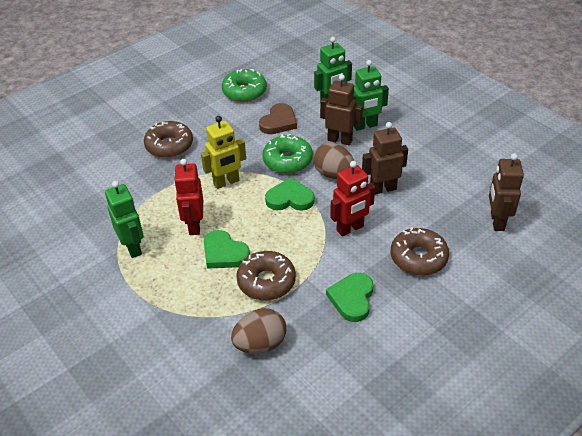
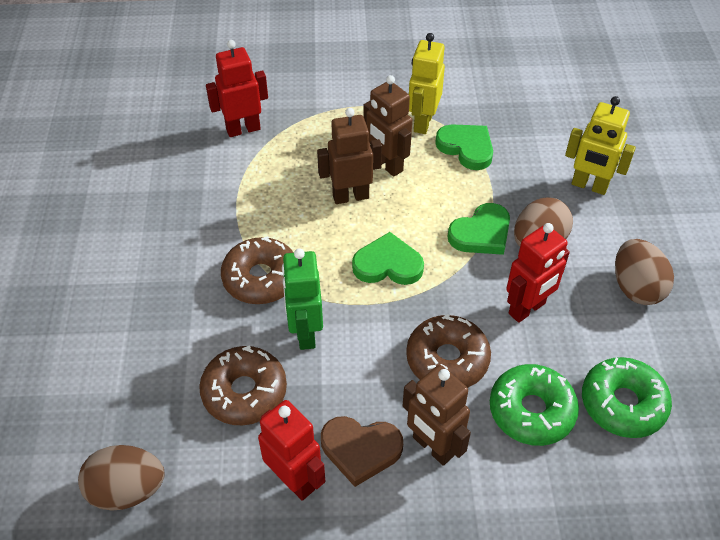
brown egg: [231,308,286,354] [313,143,354,179] = 2 -> [78,445,165,511] [514,197,573,247] [615,239,674,305] = 3
green robot: [105,181,144,258] [314,37,352,101] [353,60,389,131] = 3 -> [282,248,323,350] = 1
red robot: [174,159,203,235] [330,161,375,236] = 2 -> [206,40,268,137] [258,400,325,501] [506,223,570,323] = 3
yellow robot: [201,116,246,189] = 1 -> [409,33,445,134] [565,96,636,195] = 2

